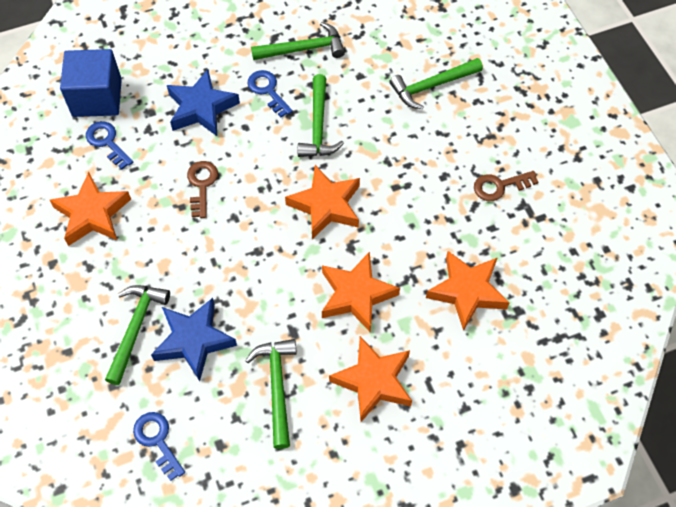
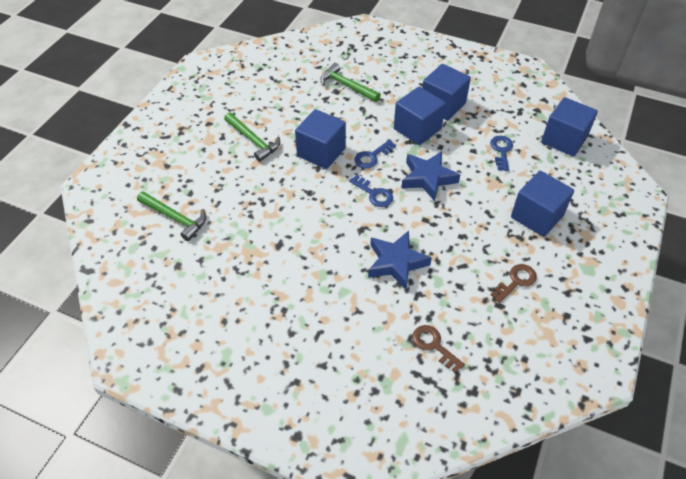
blue cube: [60,49,122,117] = 1 -> [295,109,346,169] [394,86,446,145] [422,64,471,120] [511,171,574,237] [541,97,598,157] = 5
green hammer: [105,285,170,385] [245,339,297,449] [251,22,345,60] [298,74,344,157] [389,58,483,109] = 5 -> [137,191,206,241] [224,112,280,162] [320,63,381,102] = 3
orange star: [50,172,131,246] [285,165,360,239] [322,251,400,332] [329,336,412,422] [426,251,510,331] = 5 -> none = 0

